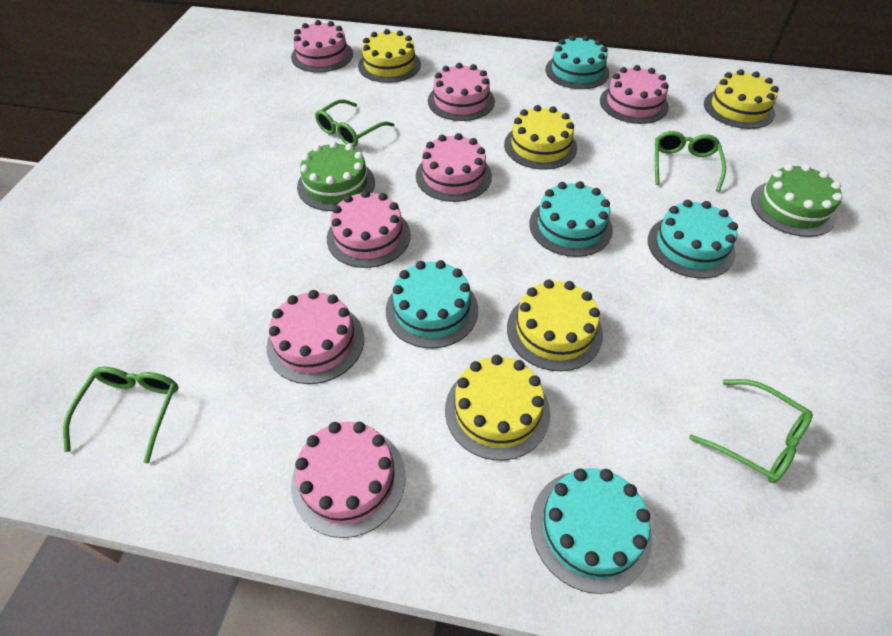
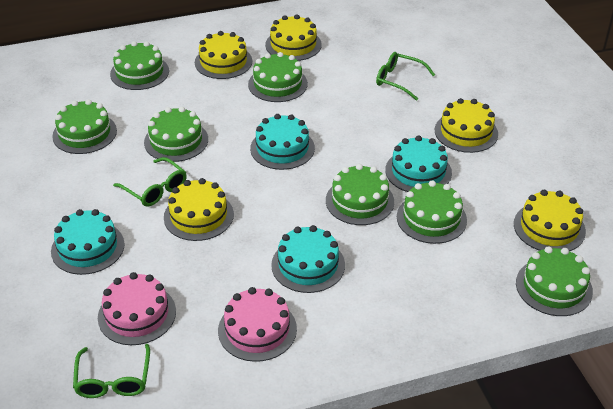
green cake: [297,141,375,211] [751,164,843,237] = 2 -> [52,99,117,154] [110,41,169,90] [144,107,208,162] [248,52,308,102] [326,164,394,225] [397,180,467,244] [516,246,593,316] = 7
green glasses: [63,367,179,463] [315,99,394,147] [655,131,726,192] [689,379,813,483] = 4 -> [73,344,150,398] [113,157,187,207] [376,52,435,101] = 3
pink cake: [266,290,364,384] [291,20,353,72] [291,422,406,538] [327,190,411,268] [416,133,492,202] [428,63,495,121] [600,65,669,124] = 7 -> [98,272,176,345] [218,287,297,362] = 2
turquoise cake: [386,260,478,348] [529,181,613,257] [531,468,652,594] [545,35,610,89] [648,200,738,278] = 5 -> [51,209,125,275] [250,114,315,170] [271,225,345,293] [385,135,452,192] = 4

